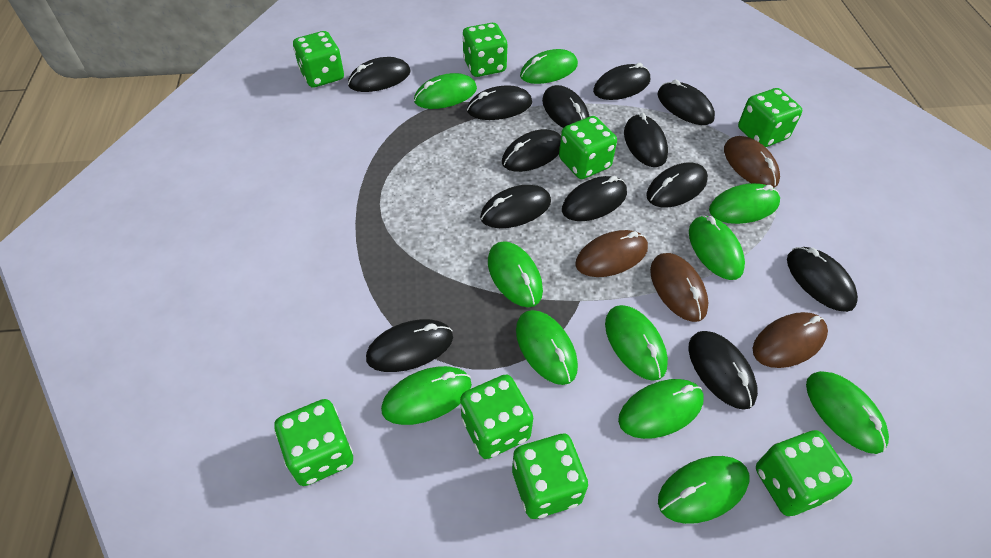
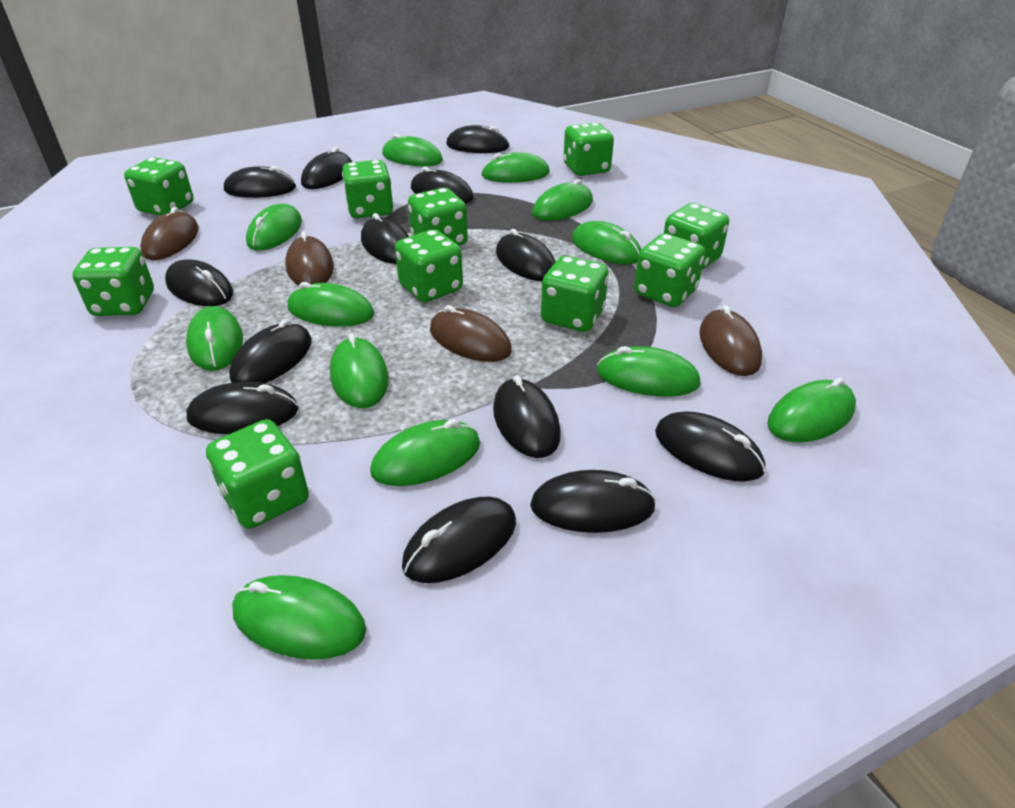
green dice: [274,399,353,486] [293,31,344,87] [460,374,533,459] [462,23,507,77] [512,434,588,519] [559,116,617,179] [738,88,802,147] [756,430,853,516] = 8 -> [72,247,154,316] [124,157,194,216] [206,419,309,529] [342,160,393,218] [395,229,463,302] [408,188,468,246] [541,256,609,332] [563,122,614,176] [634,233,705,307] [664,203,729,270] = 10
green mouse: [381,366,472,425] [414,73,477,109] [488,241,543,307] [516,310,578,385] [520,49,578,84] [605,305,668,381] [618,379,704,439] [658,456,749,524] [689,215,745,280] [709,183,780,224] [806,371,889,454] = 11 -> [186,306,243,371] [232,575,366,660] [246,204,302,251] [287,282,374,327] [330,334,389,408] [370,419,480,486] [382,134,443,166] [481,152,550,183] [532,179,593,221] [572,221,641,265] [597,346,701,397] [767,378,856,442] = 12

